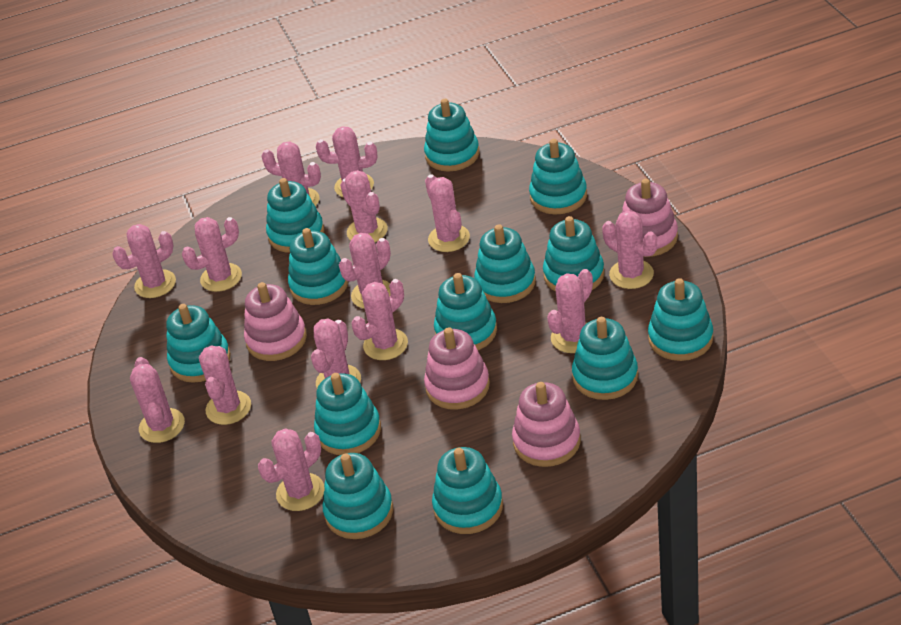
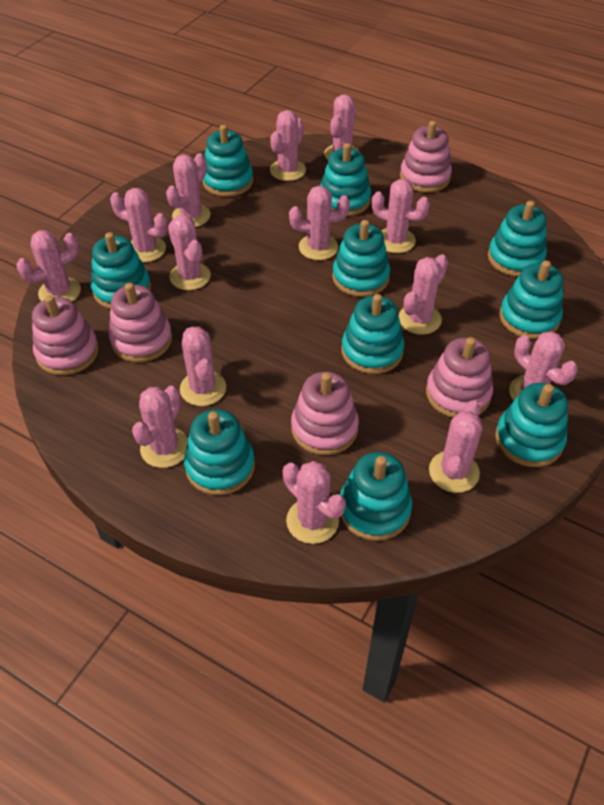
pink stacking toy: [244,282,307,361] [424,327,490,410] [512,382,581,467] [621,179,678,257] = 4 -> [32,295,99,375] [109,283,172,362] [291,372,359,455] [400,121,452,193] [426,337,493,418] = 5
turquoise stacking toy: [166,304,231,383] [266,178,324,253] [288,228,348,305] [314,373,381,455] [323,453,393,539] [424,99,479,171] [432,447,503,534] [434,273,497,350] [474,224,536,303] [529,139,587,214] [543,216,604,292] [572,317,638,400] [648,278,713,361] = 13 -> [91,232,151,309] [184,409,255,495] [202,125,253,197] [320,143,371,216] [332,220,390,297] [340,452,412,541] [342,294,404,374] [488,201,547,277] [495,383,568,467] [499,260,563,339] = 10

